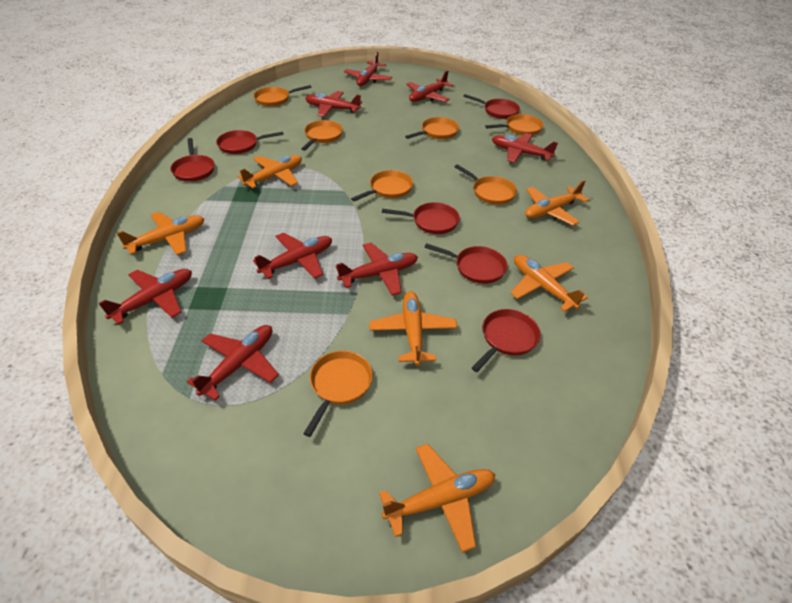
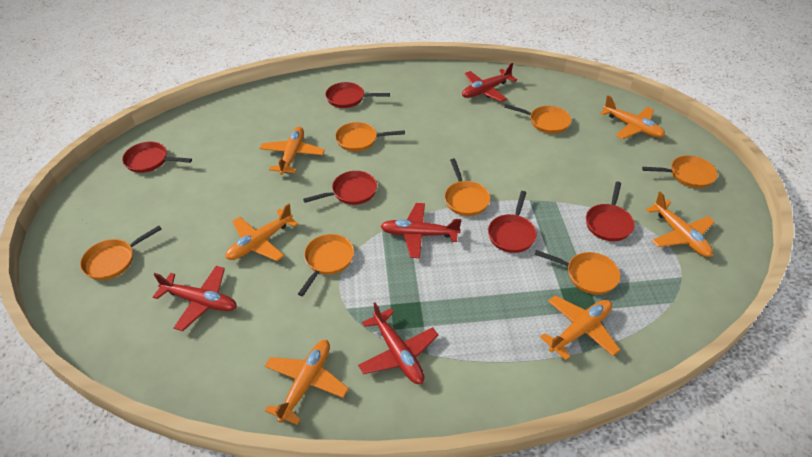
red pan: [170,138,214,182] [216,130,284,154] [382,202,460,234] [424,243,507,284] [463,94,520,119] [472,309,540,372] = 6 -> [122,142,192,173] [303,171,377,205] [325,82,390,108] [488,191,537,253] [586,181,635,241] = 5
red plane: [98,269,192,325] [187,325,279,401] [253,232,332,279] [305,91,362,117] [336,243,418,296] [344,52,392,86] [406,70,453,102] [492,133,558,163] = 8 -> [153,266,237,331] [358,302,438,384] [380,203,462,258] [462,63,517,102] = 4

